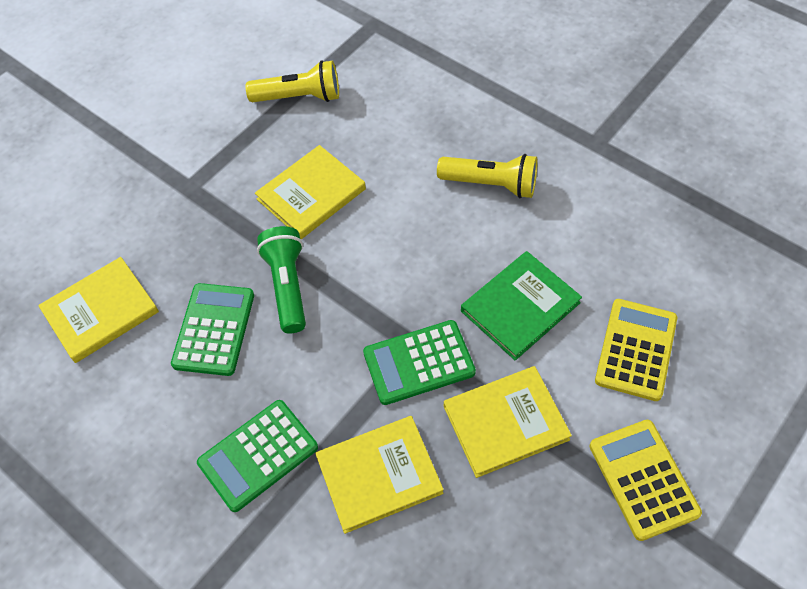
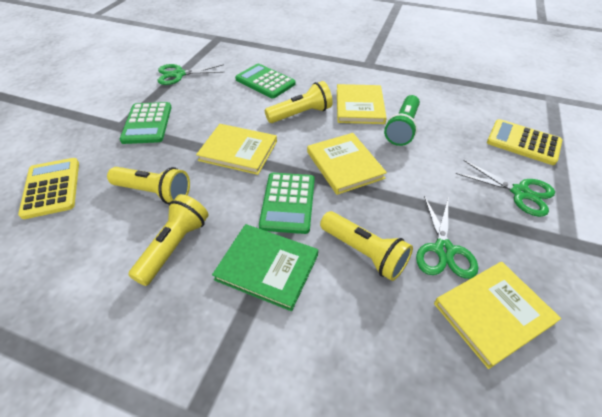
green scissors: none = 0 -> [158,64,225,85] [416,196,478,279] [456,160,555,217] = 3
yellow flashlight: [246,60,339,102] [437,154,538,198] = 2 -> [107,167,190,204] [128,194,209,286] [265,81,333,123] [320,211,413,281] = 4

